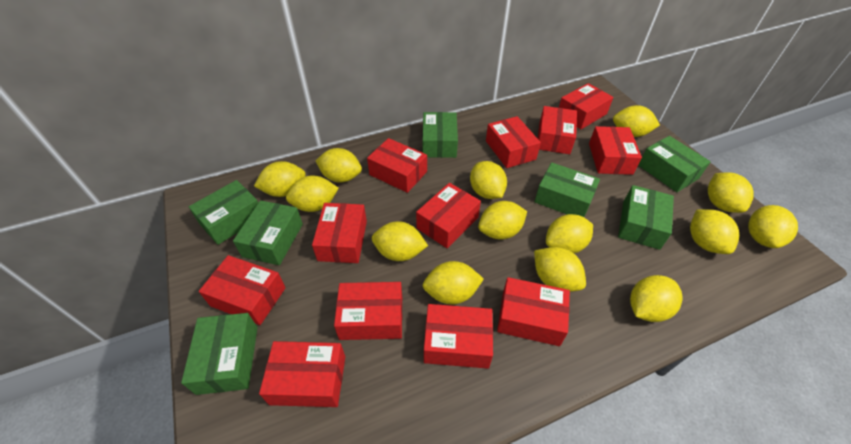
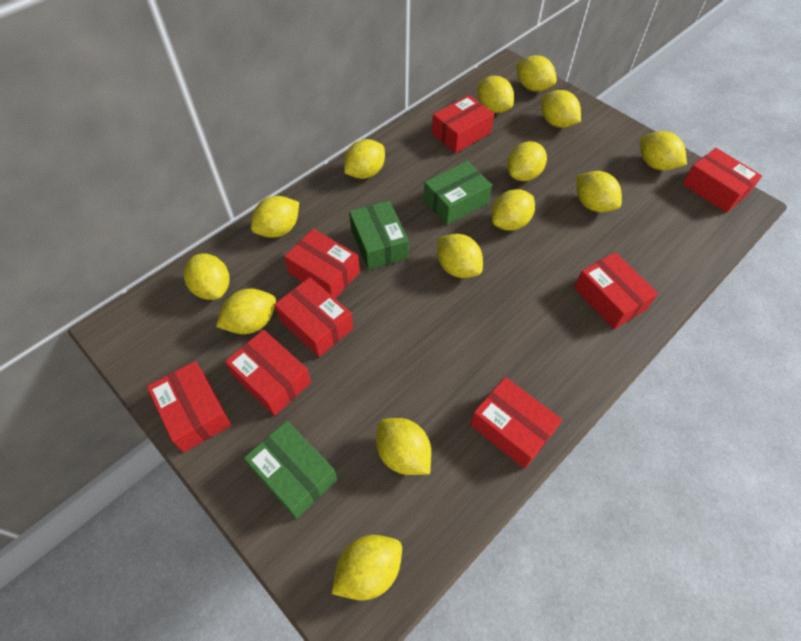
green box: [181,313,258,395] [189,180,258,245] [233,200,303,265] [422,112,458,158] [534,162,600,217] [618,185,674,250] [638,136,711,192] = 7 -> [244,421,338,519] [349,201,409,270] [424,161,492,225] = 3
red box: [199,255,286,325] [259,341,345,407] [312,203,367,263] [334,282,402,340] [367,138,427,193] [416,183,481,248] [424,304,493,369] [486,116,541,168] [497,277,570,346] [538,106,577,154] [559,83,614,129] [589,126,642,175] = 12 -> [147,361,231,453] [225,330,311,416] [274,277,353,357] [284,229,360,298] [432,95,494,153] [470,377,562,469] [574,252,658,330] [682,148,762,213] = 8

